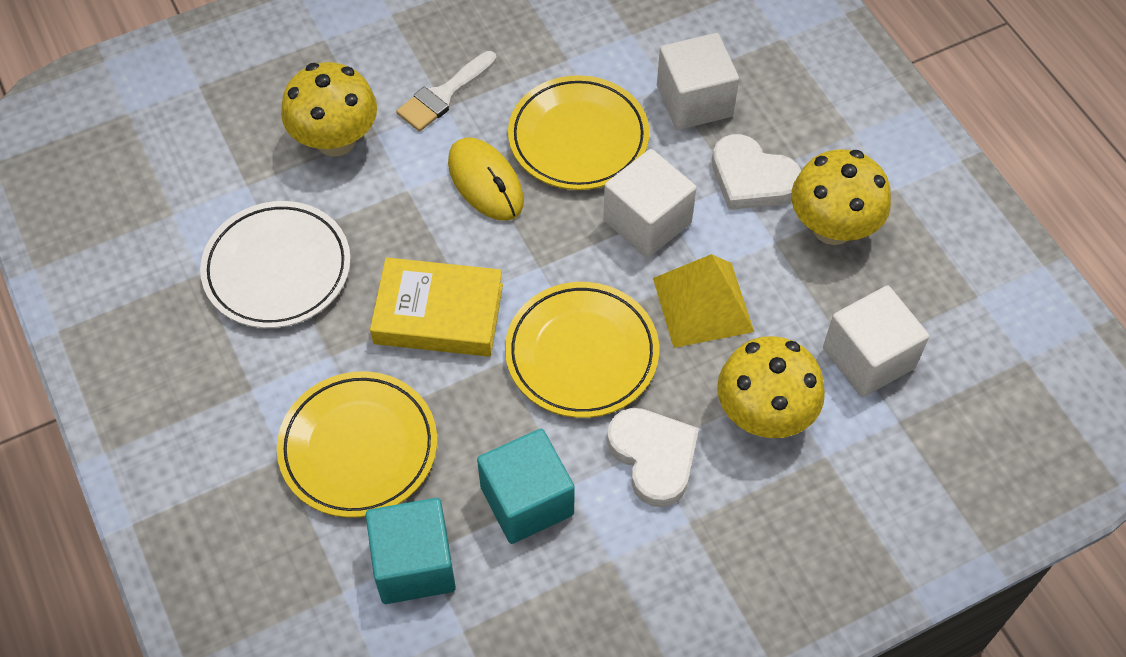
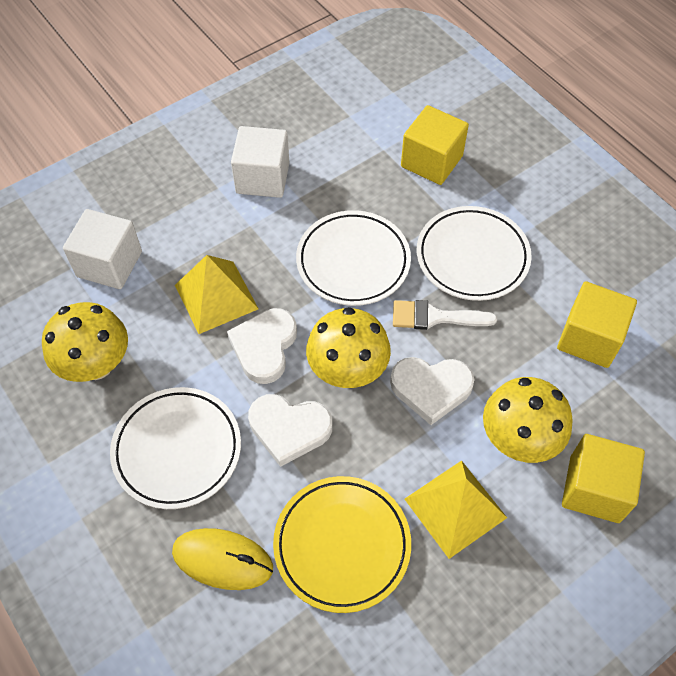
turquoise cube: [366,498,456,604] [477,429,575,544] = 2 -> none = 0
white cube: [603,149,697,258] [657,33,739,130] [823,285,929,397] = 3 -> [63,209,142,289] [231,126,290,198] = 2
white heart: [607,408,699,507] [712,134,801,210] = 2 -> [227,308,297,384] [248,394,332,467] [390,357,474,425] = 3
white plate: [200,201,351,328] = 1 -> [110,387,241,509] [296,210,411,306] [417,206,532,301] = 3
yellow book: [370,257,503,357] = 1 -> none = 0
yellow cube: none = 0 -> [401,105,469,185] [557,281,637,368] [562,434,645,523] = 3
yellow plate: [277,371,437,518] [505,282,659,418] [508,75,649,190] = 3 -> [273,476,411,613] = 1
yellow pyramid: [653,254,754,348] = 1 -> [175,255,258,334] [405,461,507,559] = 2

